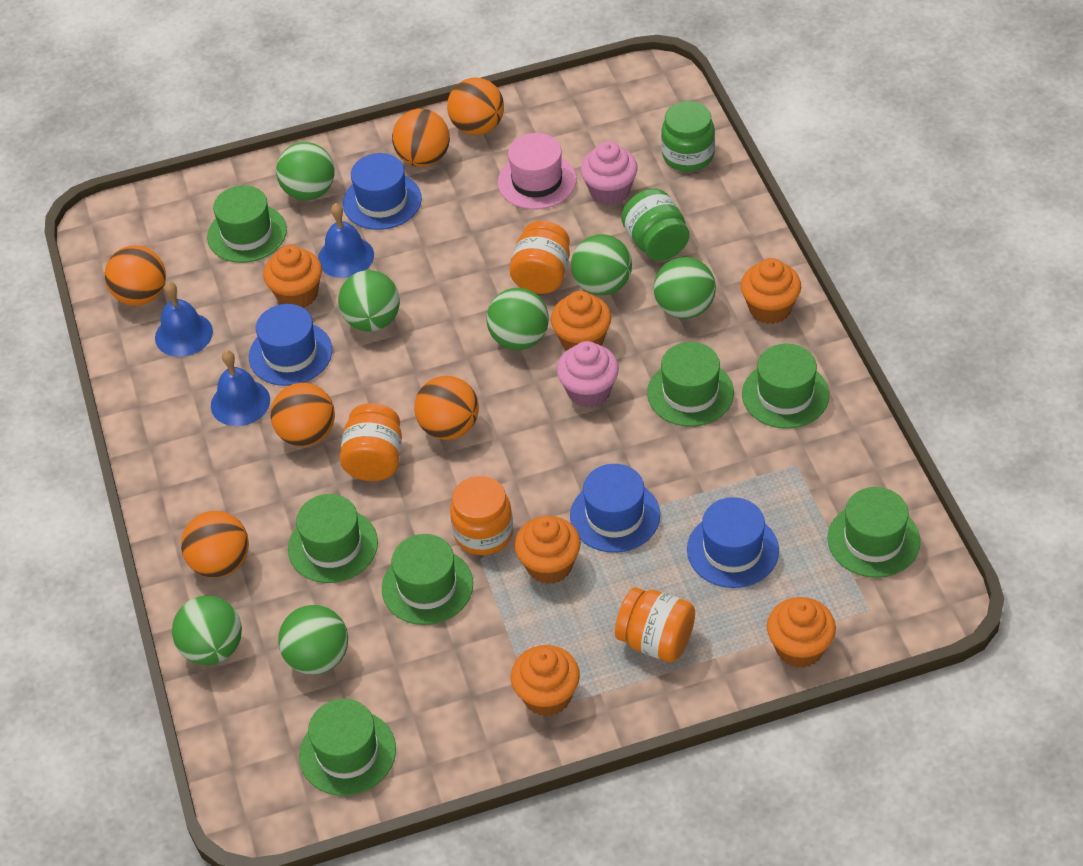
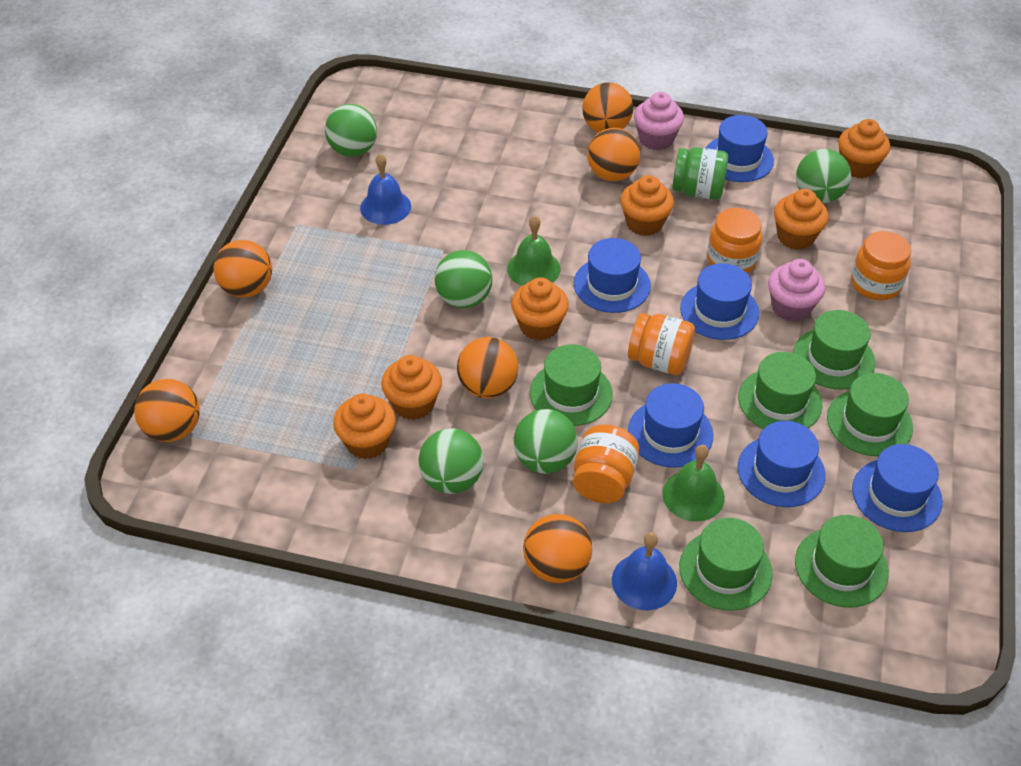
blue bell: [155,282,213,357] [211,350,270,426] [318,203,374,278] = 3 -> [360,154,411,225] [612,532,677,610] = 2
blue hat: [249,304,332,386] [343,153,422,230] [570,464,660,553] [687,497,779,588] = 4 -> [574,238,651,313] [628,383,713,468] [680,263,759,340] [706,115,774,182] [738,421,826,507] [852,444,943,532] = 6
green ball: [172,596,242,665] [276,142,335,200] [278,605,348,675] [338,270,400,332] [486,288,549,350] [571,234,632,295] [654,257,716,319] = 7 -> [325,104,377,157] [418,428,484,494] [435,250,493,308] [513,409,578,474] [796,149,851,203] = 5
green bell: none = 0 -> [507,216,561,286] [662,445,725,522] = 2
green hat: [207,185,287,263] [288,494,378,583] [299,699,396,796] [382,534,473,625] [647,342,734,427] [742,344,829,429] [828,487,920,578] = 7 -> [530,344,613,426] [679,518,773,611] [738,352,823,429] [793,310,875,389] [795,515,889,608] [827,373,913,456] = 6
green jar: [621,189,689,261] [661,101,715,172] = 2 -> [672,147,729,200] = 1
pink hat: [498,133,577,209] = 1 -> none = 0

